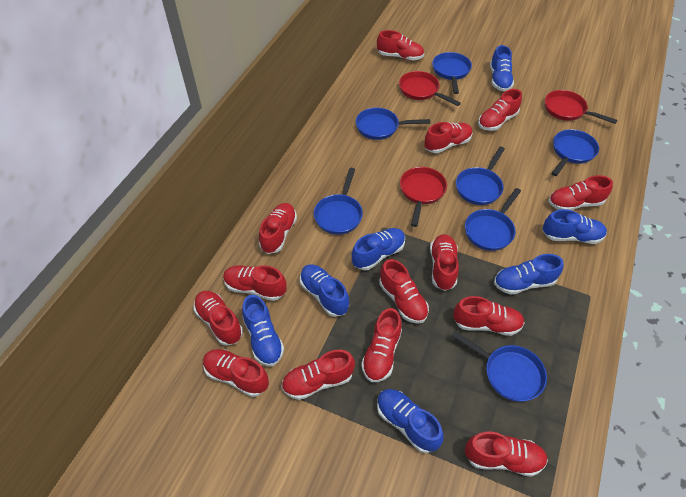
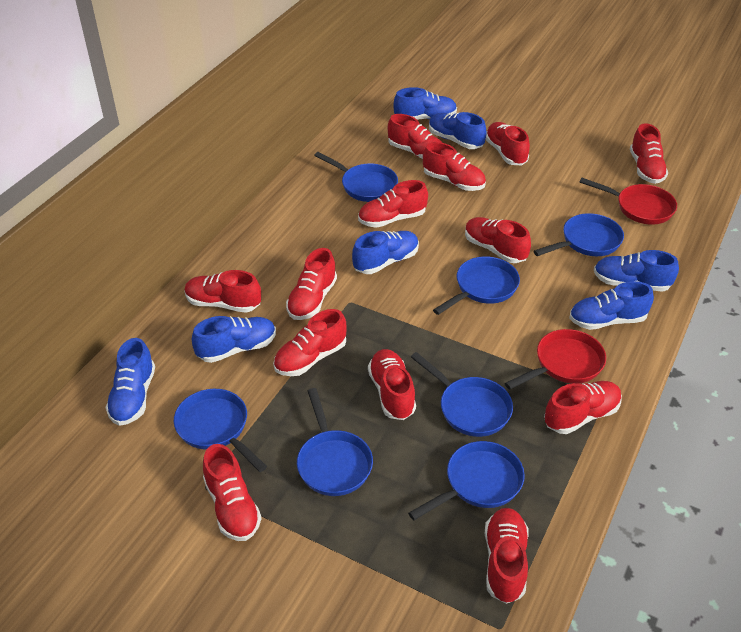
red pan: [399,71,461,106] [400,167,447,227] [545,90,618,124] = 3 -> [505,329,606,389] [579,178,677,225] = 2
red shoe: [193,291,243,346] [203,349,269,397] [223,265,287,301] [259,203,297,254] [281,350,355,400] [361,308,402,382] [377,30,424,60] [379,259,429,324] [424,122,473,153] [430,234,459,291] [453,296,524,336] [465,432,548,477] [478,89,522,131] [549,175,613,210] = 14 -> [185,270,261,313] [203,444,262,541] [273,309,347,376] [286,248,337,320] [358,180,428,228] [368,349,416,420] [388,114,442,159] [423,142,486,191] [465,217,531,263] [485,508,528,604] [486,122,530,165] [544,381,622,434] [630,123,668,184] = 13

